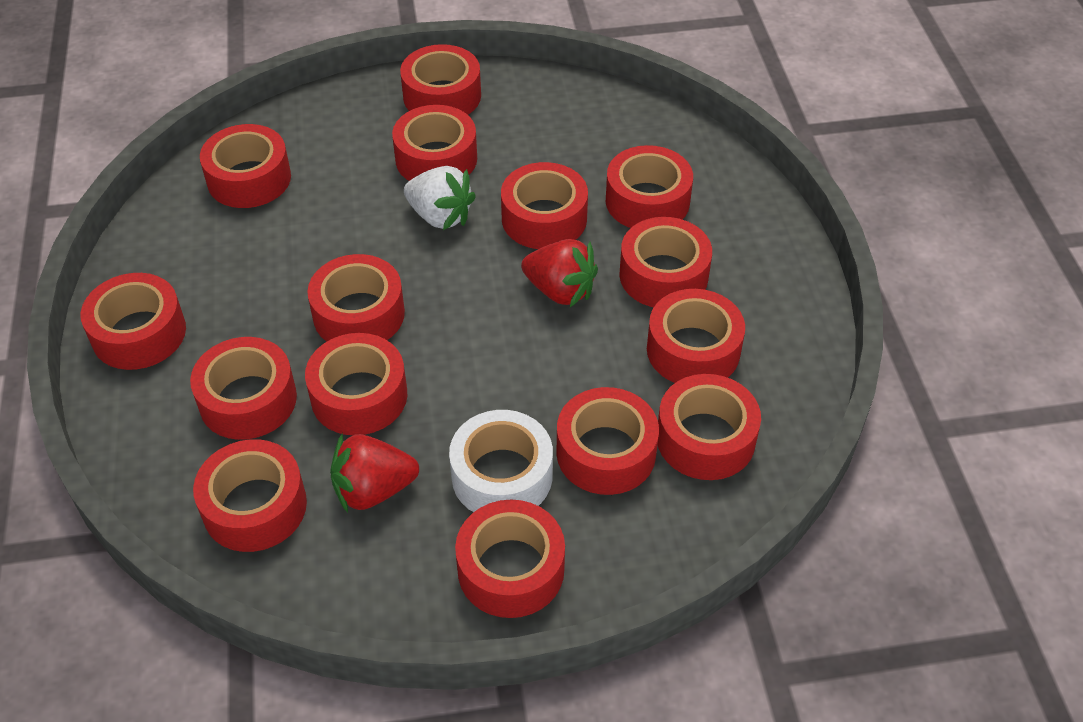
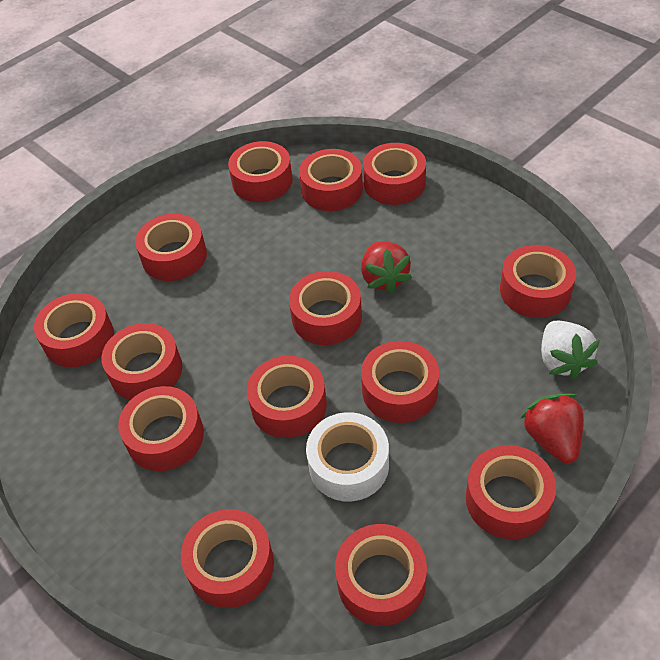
red tape: [81,273,186,370] [190,337,297,440] [193,439,307,552] [200,124,291,208] [305,333,407,435] [307,254,405,342] [392,105,477,181] [400,44,481,115] [455,500,565,618] [501,162,588,249] [556,387,659,495] [606,145,693,228] [619,217,712,307] [647,289,745,383] [658,374,761,480] = 15 -> [34,293,114,367] [102,323,182,400] [118,386,204,471] [135,214,207,281] [181,509,274,608] [228,141,293,202] [247,356,327,438] [289,271,362,345] [299,149,363,211] [335,524,427,626] [361,341,439,423] [363,143,426,205] [466,445,556,539] [500,245,576,318] = 14

